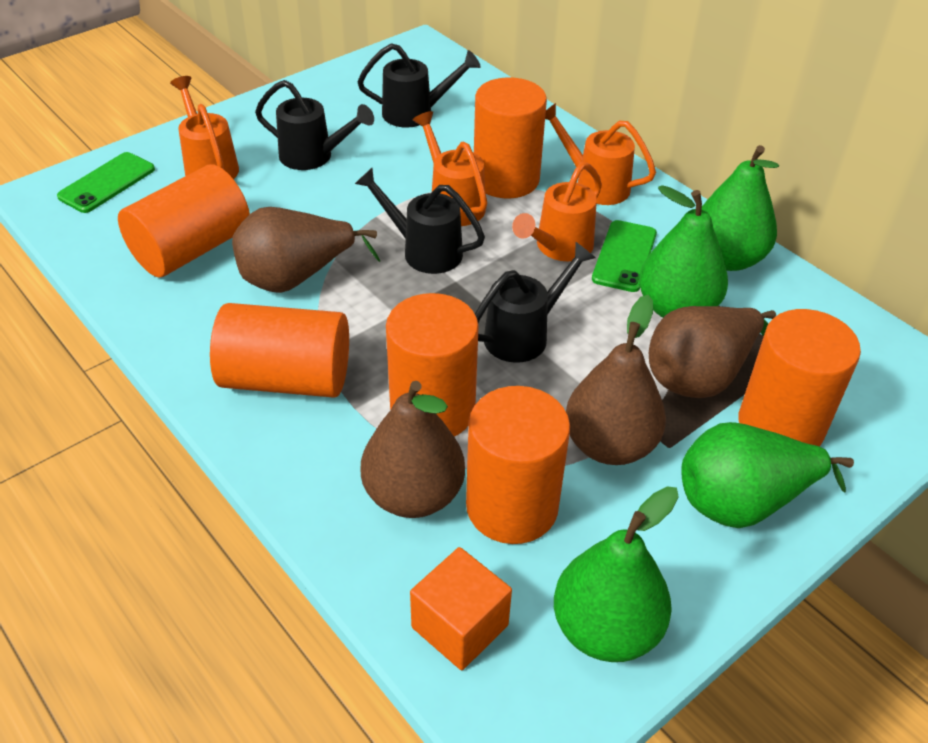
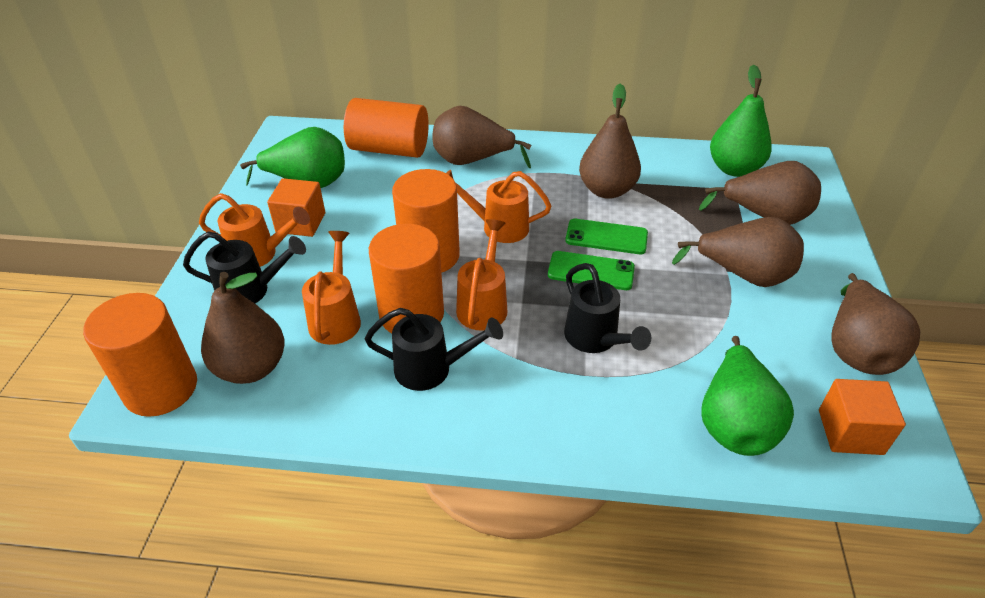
black watering can: [255,80,374,170] [355,168,485,274] [357,43,481,128] [475,242,596,363] = 4 -> [183,231,306,304] [365,308,503,391] [564,263,651,353] = 3
brown pear: [232,207,380,293] [361,381,465,518] [566,295,666,465] [649,306,776,398] = 4 -> [201,272,284,384] [432,106,531,168] [579,84,641,199] [672,217,804,287] [699,161,821,225] [831,273,920,375] = 6
green pear: [554,486,679,662] [639,185,728,318] [681,422,854,528] [702,145,779,271] = 4 -> [240,127,345,188] [701,336,794,456] [710,65,772,177] = 3
orange cube: [410,547,512,670] = 1 -> [267,178,325,237] [819,379,906,455] = 2
orange cylinder: [118,165,250,277] [210,303,349,398] [386,293,479,436] [466,386,570,544] [474,77,547,199] [738,309,861,446] = 6 -> [83,293,197,417] [344,98,429,158] [369,224,444,333] [392,169,460,273] = 4

